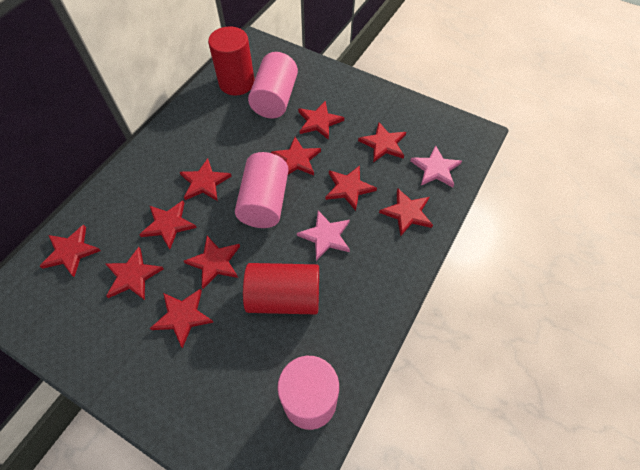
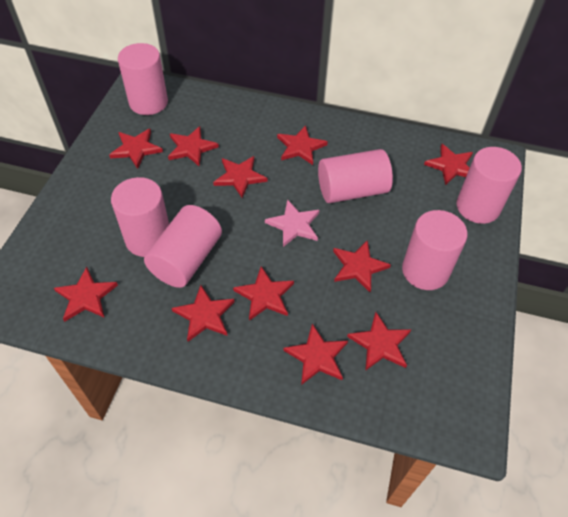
pink cylinder: [235,152,289,228] [248,52,298,118] [278,356,339,430] = 3 -> [111,177,169,257] [118,43,168,115] [144,205,222,288] [318,149,393,203] [402,210,468,290] [456,147,522,224] = 6
pink star: [297,211,350,261] [410,145,462,187] = 2 -> [265,199,319,247] = 1
red cylinder: [208,26,255,96] [243,263,319,315] = 2 -> none = 0

